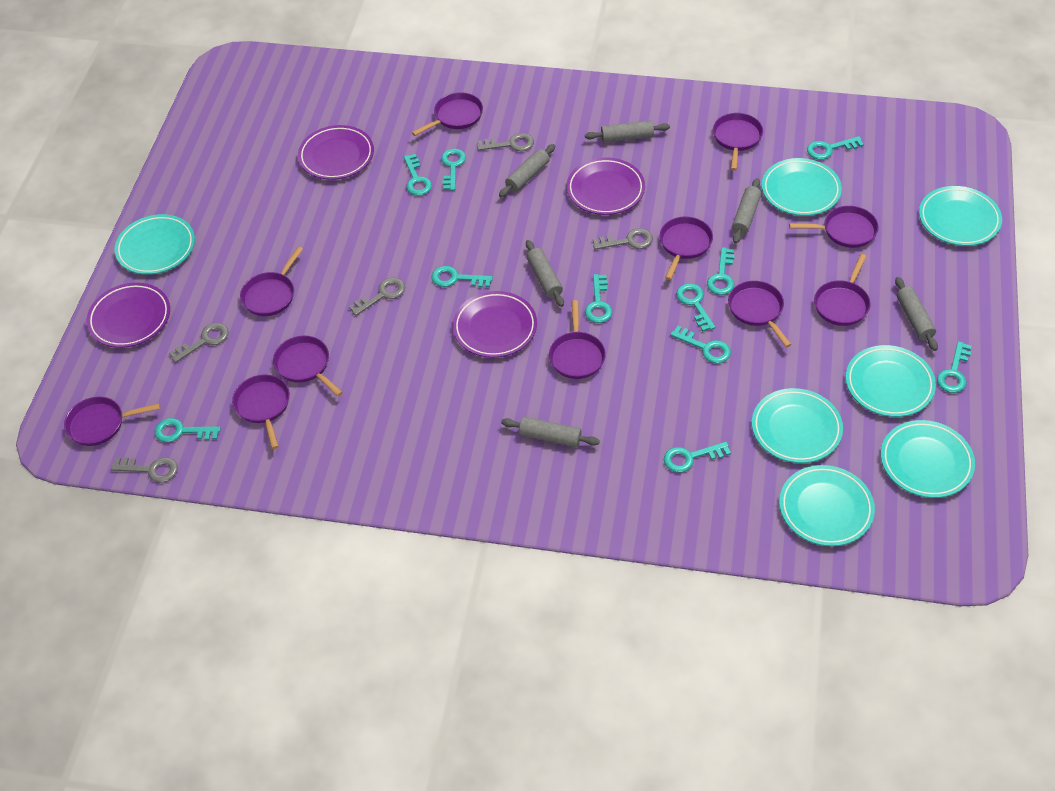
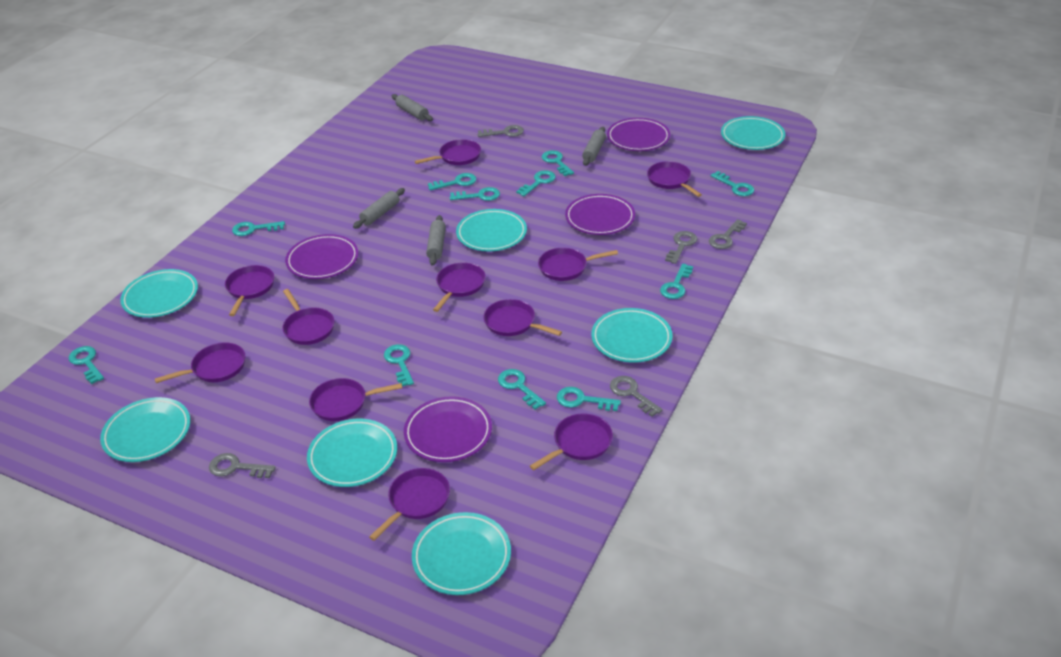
grey rolling pin: [499,144,555,197] [501,417,600,447] [526,240,564,307] [585,120,670,142] [732,178,761,244] [895,277,938,351] = 6 -> [353,188,405,229] [392,94,433,121] [426,215,446,266] [582,127,606,166] = 4

